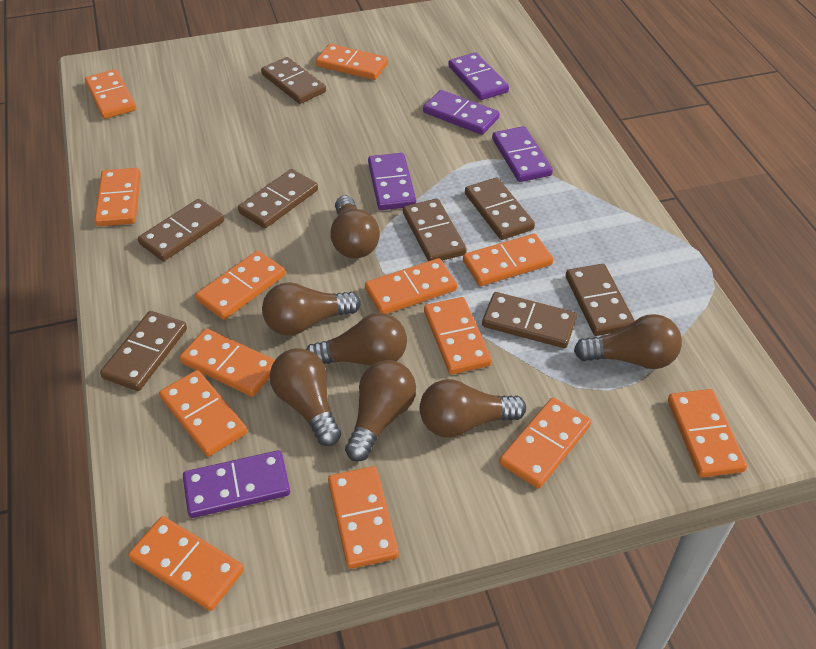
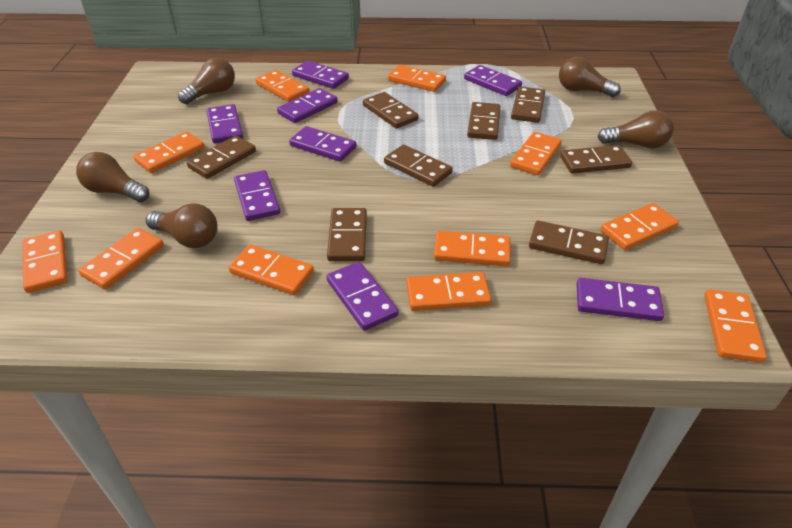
brown light bulb: [262,282,361,336] [270,348,341,446] [306,313,407,366] [330,196,380,258] [345,360,416,462] [419,379,526,438] [574,314,682,369] = 7 -> [76,152,149,202] [146,203,218,248] [178,58,235,104] [559,57,621,97] [598,110,674,148] = 5
orange domino: [85,69,136,119] [94,168,141,226] [128,516,244,611] [159,370,247,457] [179,328,275,397] [196,251,285,320] [316,44,388,80] [328,466,399,569] [365,258,457,314] [424,297,492,375] [463,234,553,286] [499,398,591,488] [668,389,747,477] = 13 -> [23,230,68,293] [78,228,164,289] [133,131,205,173] [229,245,314,295] [256,70,310,102] [388,65,446,92] [406,272,491,311] [434,231,511,266] [510,132,562,175] [601,203,679,250] [704,289,767,363] = 11
purple domino: [183,450,290,518] [368,153,416,210] [423,90,500,135] [448,52,509,100] [492,126,553,182] = 5 -> [206,104,243,144] [234,170,280,221] [277,88,338,123] [289,126,356,162] [292,61,349,89] [326,262,399,331] [464,65,522,96] [576,278,664,321] = 8

